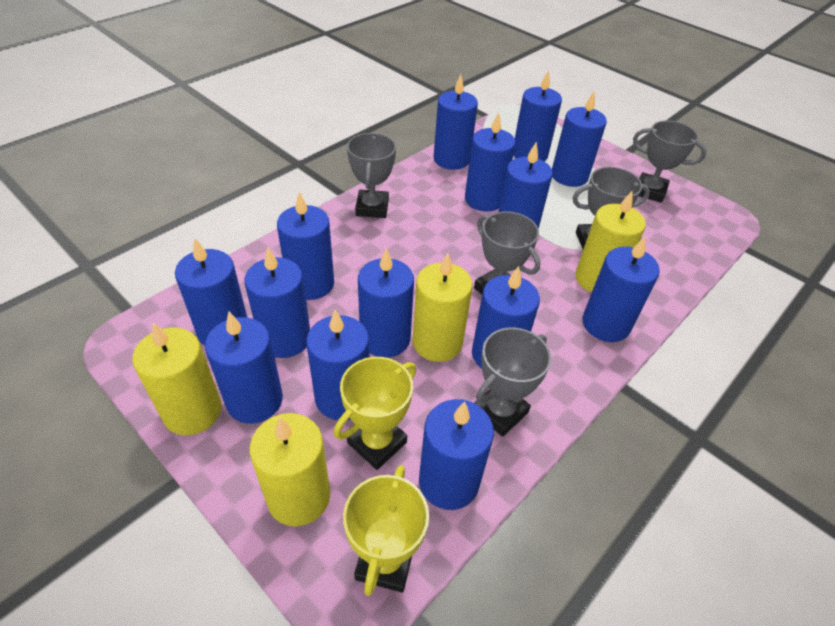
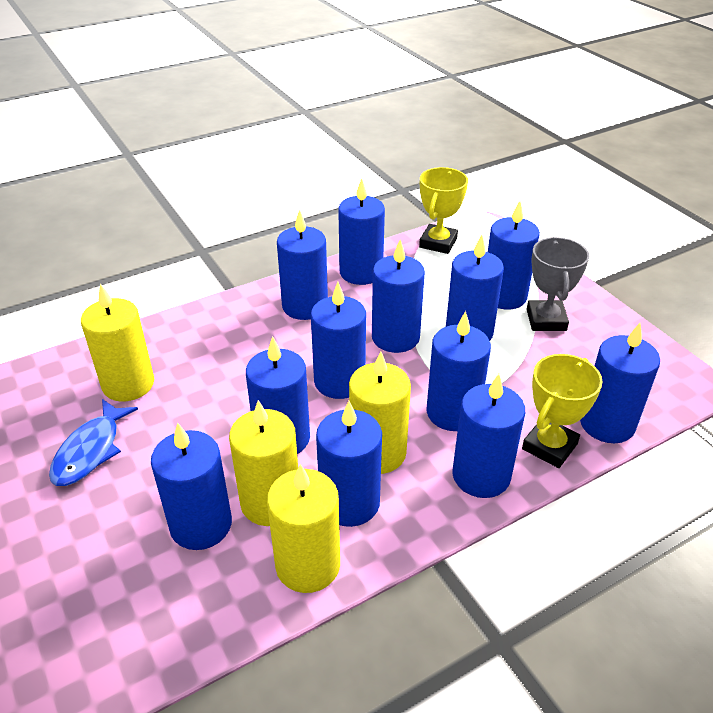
blue candle: [175,238,247,346] [205,312,283,424] [244,247,310,358] [277,192,334,300] [306,309,370,420] [358,248,414,358] [419,399,494,510] [434,74,478,170] [465,112,516,212] [472,266,540,369] [499,142,553,229] [513,70,562,161] [552,92,607,187] [582,236,660,342] = 14 -> [151,422,232,550] [246,336,310,454] [277,209,328,320] [311,282,366,399] [316,401,382,527] [338,179,385,285] [372,240,425,353] [427,311,491,431] [446,235,504,341] [452,374,525,498] [488,201,540,309] [580,323,660,443] = 12
blue fish: none = 0 -> [49,399,138,486] = 1
grey trophy: [347,133,396,218] [474,211,540,295] [474,327,551,436] [573,167,650,249] [633,121,707,203] = 5 -> [527,237,589,331] = 1

